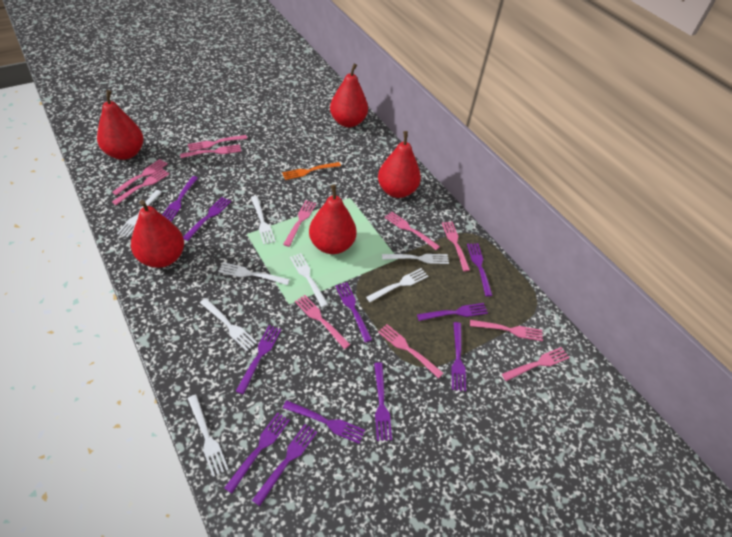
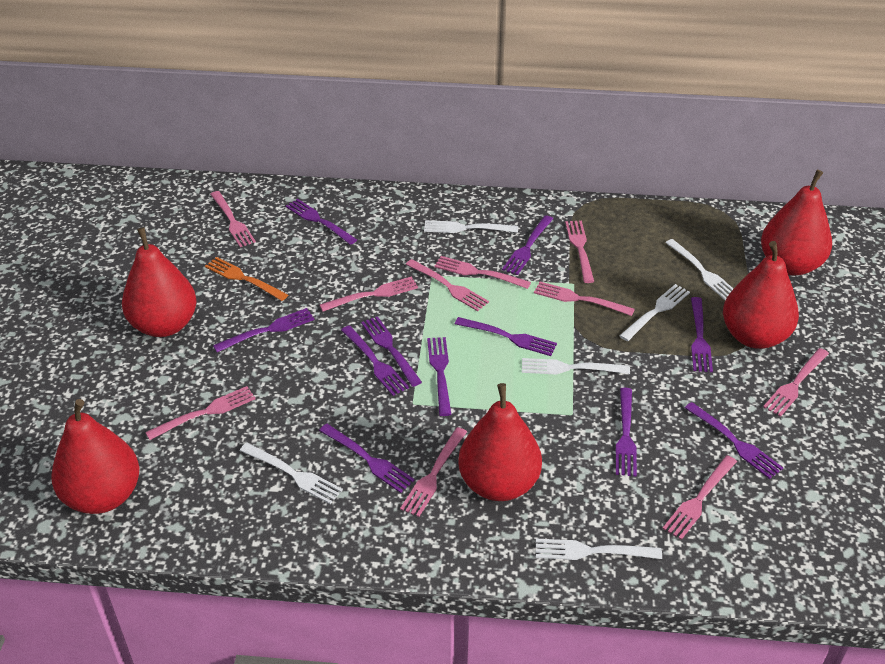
pink fork: [112,159,168,195] [112,169,170,205] [180,144,242,158] [188,135,247,151] [283,200,316,247] [295,295,350,349] [378,324,443,378] [384,212,440,250] [442,222,470,271] [470,320,543,341] [502,347,569,381] = 11 -> [145,386,256,440] [210,191,256,247] [320,276,418,312] [400,427,467,517] [406,259,489,311] [434,256,531,289] [534,282,635,316] [565,221,594,283] [663,455,737,540] [763,348,829,417] = 10
white fork: [117,190,162,238] [187,394,229,477] [200,298,257,351] [218,262,290,285] [251,196,275,244] [290,253,328,307] [366,268,428,302] [382,254,449,264] = 8 -> [240,443,343,504] [424,220,518,233] [522,358,630,375] [536,539,662,560] [619,284,690,341] [665,239,733,300] = 6

